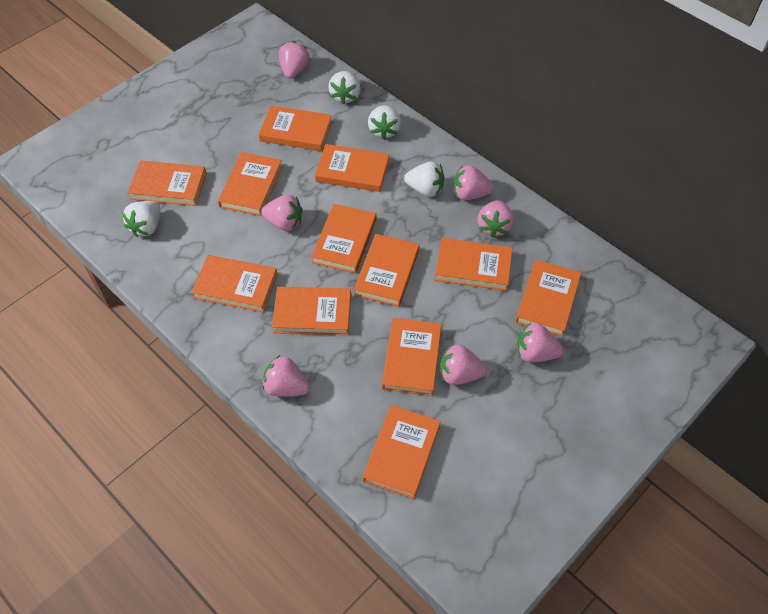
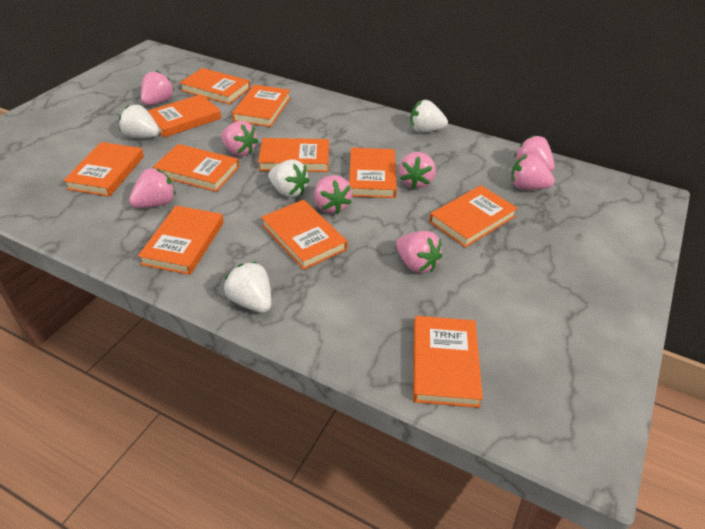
orange book: [128,160,207,206] [192,255,278,312] [218,152,283,216] [259,106,332,151] [272,287,351,335] [311,204,376,273] [315,144,389,192] [354,234,420,307] [363,405,441,499] [382,318,441,396] [435,238,513,291] [515,260,581,337] = 12 -> [63,142,144,197] [138,206,224,275] [148,94,221,138] [153,144,239,192] [180,68,250,104] [232,85,291,127] [258,138,329,172] [261,200,348,270] [349,148,397,198] [413,316,483,408] [429,185,518,248] = 11
pink strawberry: [261,195,303,231] [262,355,310,397] [279,41,310,79] [440,345,487,385] [453,165,494,200] [478,200,514,238] [517,322,564,362] = 7 -> [129,168,176,208] [141,70,175,105] [221,121,259,156] [314,175,352,214] [396,231,443,273] [399,152,436,189] [511,154,555,190] [514,135,555,172] = 8

